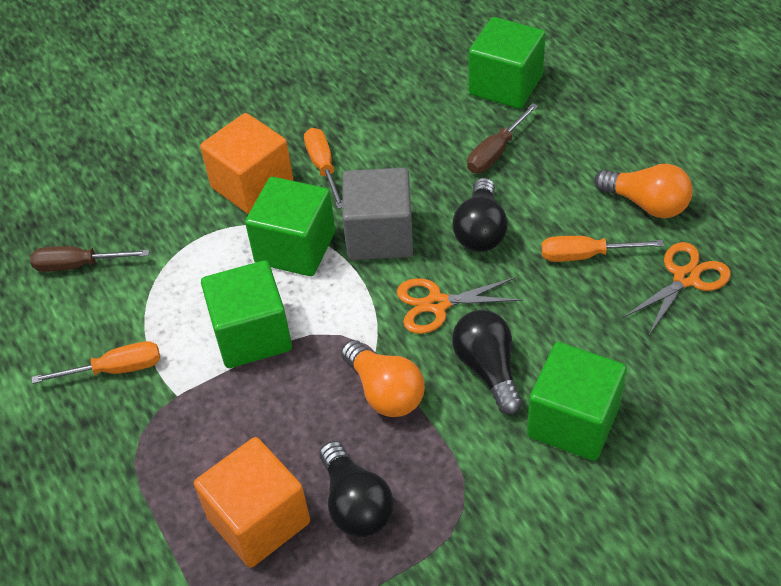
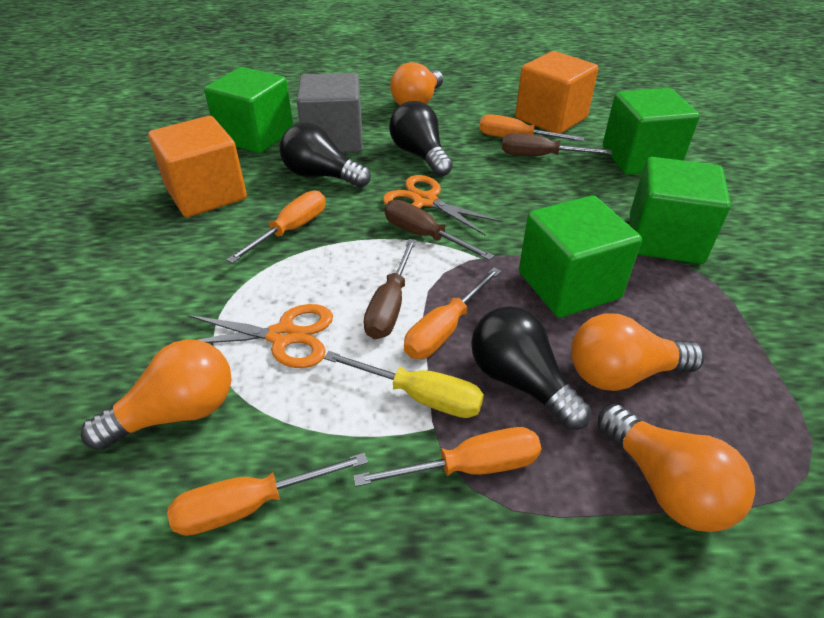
brown screwdriver: [30,246,149,272] [467,103,538,173] = 2 -> [364,239,417,339] [385,200,494,260] [502,133,612,156] = 3
orange light bulb: [341,340,425,417] [594,164,693,218] = 2 -> [81,339,232,450] [390,62,443,105] [571,314,704,391] [598,404,755,532] = 4
orange screwdriver: [32,341,160,384] [304,128,342,209] [541,236,664,262] = 3 -> [167,453,368,536] [226,190,326,263] [354,427,541,487] [404,267,501,359] [479,114,584,141] = 5
yellow screwdriver: none = 0 -> [324,351,484,418] = 1

